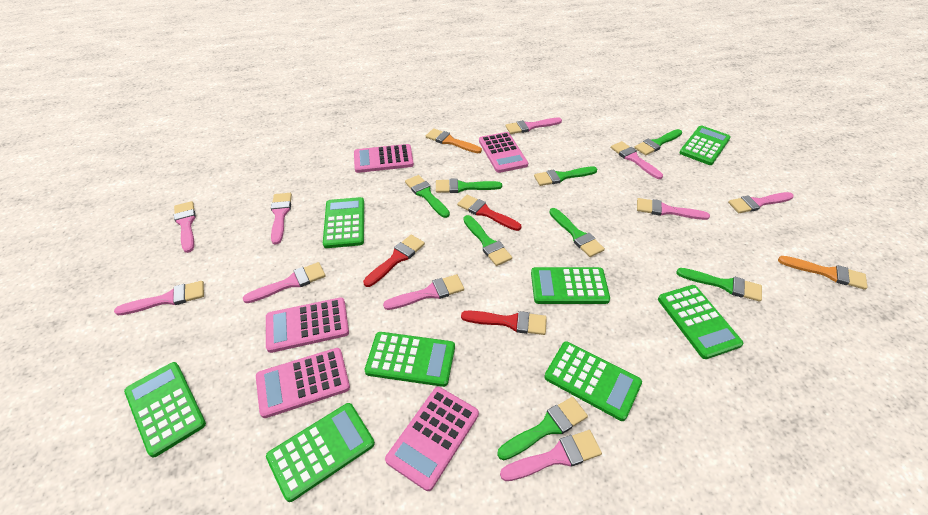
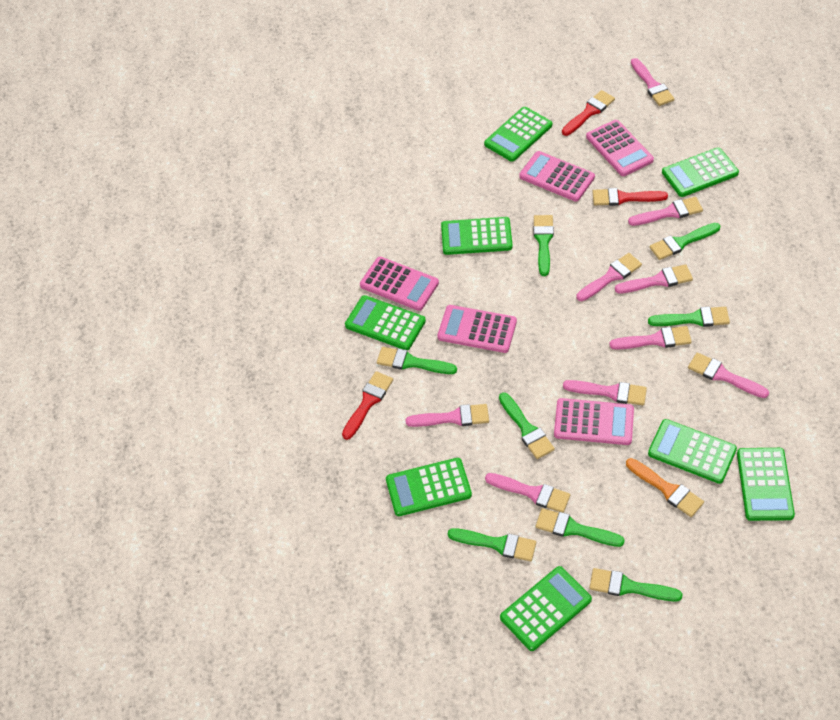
orange brush: [426,128,482,153] [778,256,867,290] = 2 -> [626,458,704,517] = 1
pink brush: [114,281,204,315] [174,201,196,253] [243,262,326,303] [271,193,292,244] [383,274,464,310] [500,430,602,481] [505,118,562,134] [611,141,663,179] [637,198,710,220] [728,192,794,213] = 10 -> [405,404,489,427] [485,473,570,513] [563,380,647,405] [576,253,642,301] [609,326,692,350] [615,264,693,293] [628,197,703,226] [631,58,674,106] [688,353,769,398] = 9

